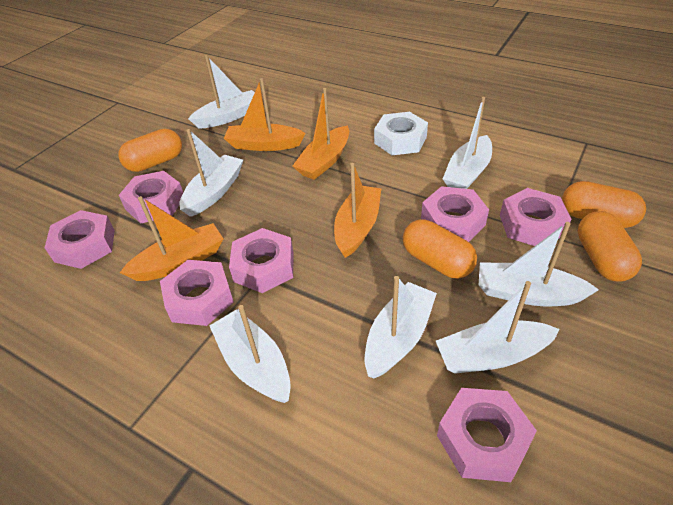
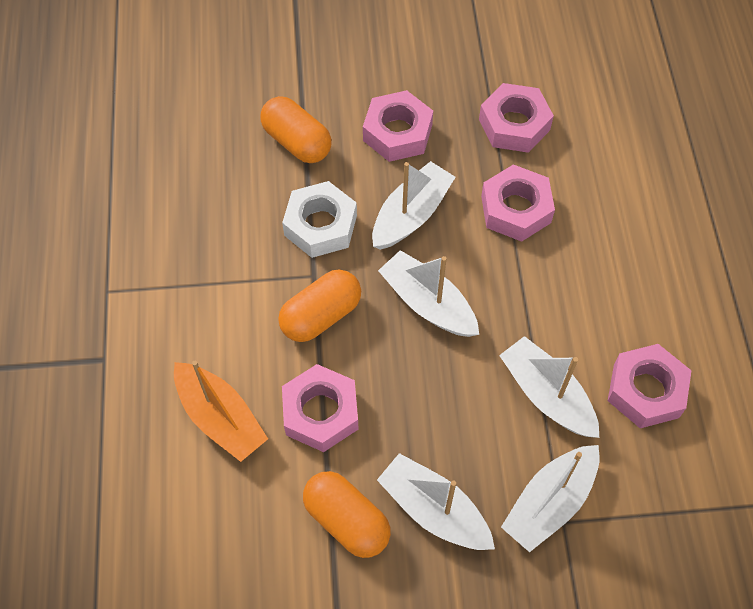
orange boat: [120,196,223,281] [224,78,306,151] [293,88,349,180] [334,163,381,258] = 4 -> [174,361,268,462] = 1
orange capsule: [118,129,182,172] [403,219,477,279] [562,181,646,228] [577,211,642,282] = 4 -> [260,96,331,163] [278,269,361,342] [303,471,391,558] = 3
pink nut: [45,210,115,269] [119,171,183,223] [160,260,234,326] [229,228,294,293] [421,186,489,242] [437,388,537,482] [500,188,571,246] = 7 -> [282,364,358,452] [363,90,433,162] [479,83,554,153] [481,164,555,242] [608,344,692,428] = 5
white boat: [180,129,243,217] [188,55,255,128] [209,305,291,403] [365,276,437,378] [436,281,560,374] [443,97,492,189] [479,222,599,306] = 7 -> [372,161,455,250] [377,453,495,550] [378,250,479,337] [499,336,599,438] [501,445,600,552] = 5

